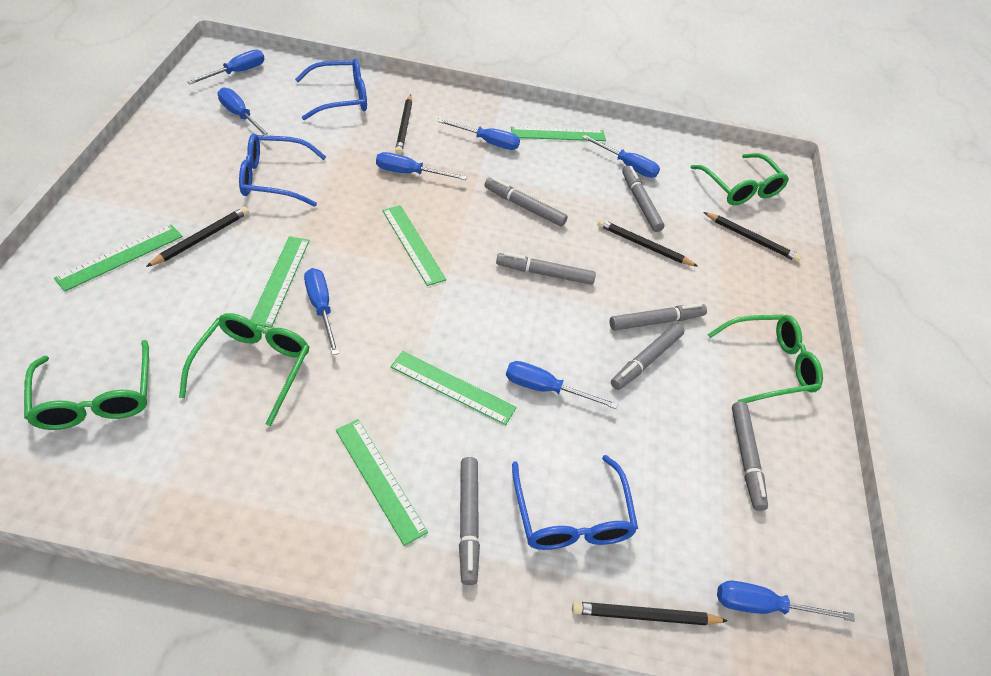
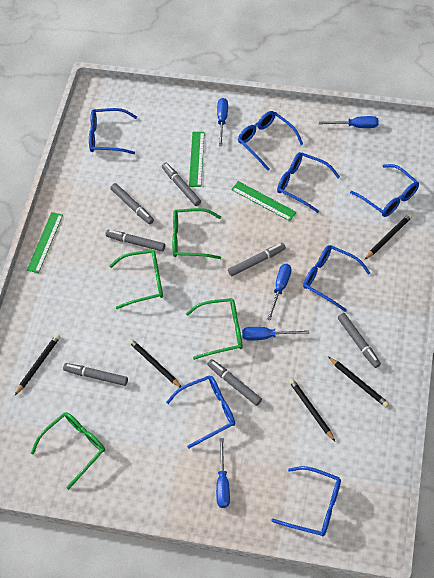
blue glasses: [239,133,326,207] [295,58,367,120] [512,455,638,550] = 3 -> [89,108,137,154] [166,375,235,448] [238,111,303,171] [271,466,341,536] [277,152,340,213] [303,245,370,312] [350,164,419,217] = 7
blue screwdriver: [187,50,264,84] [218,88,271,136] [304,268,339,355] [376,152,467,180] [437,118,520,150] [506,361,618,409] [582,135,660,178] [717,581,855,622] = 8 -> [216,438,230,508] [217,98,228,146] [242,327,309,341] [267,264,291,320] [319,116,379,128] = 5
green ruler: [54,224,183,292] [250,236,309,328] [336,419,428,546] [382,205,446,286] [390,351,517,425] [511,126,606,141] = 6 -> [27,212,63,273] [189,132,205,187] [231,181,297,221] = 3

